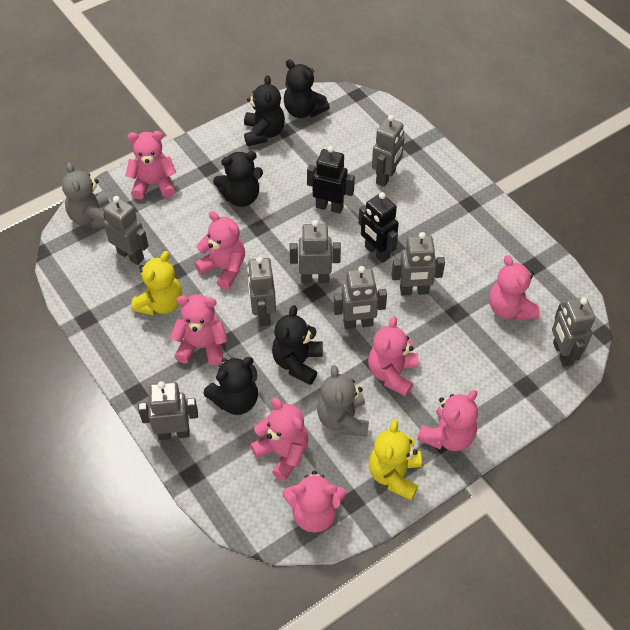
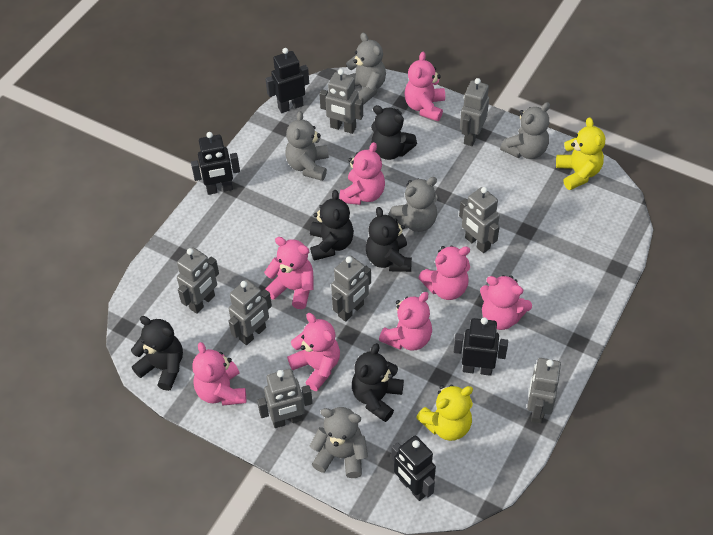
black robot: [307,146,355,214] [359,192,399,263] = 2 -> [191,132,240,195] [265,48,309,113] [391,435,436,501] [454,317,508,376] = 4
grey teddy bear: [62,163,109,228] [317,365,369,437] = 2 -> [286,111,329,181] [310,407,368,478] [346,33,386,105] [388,177,438,232] [500,102,550,159] = 5

